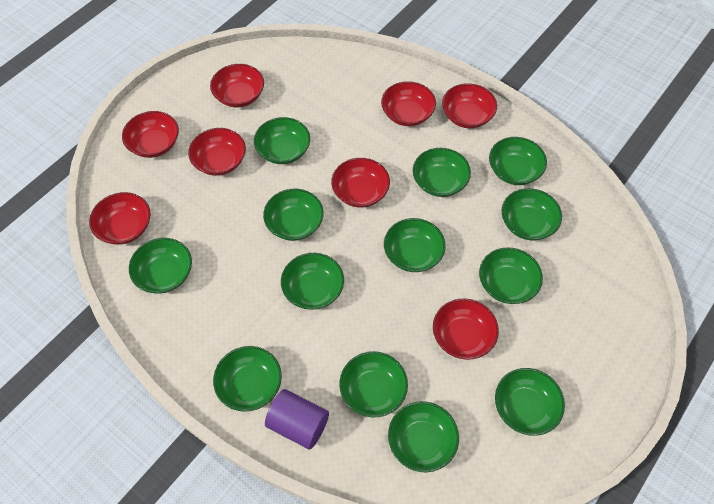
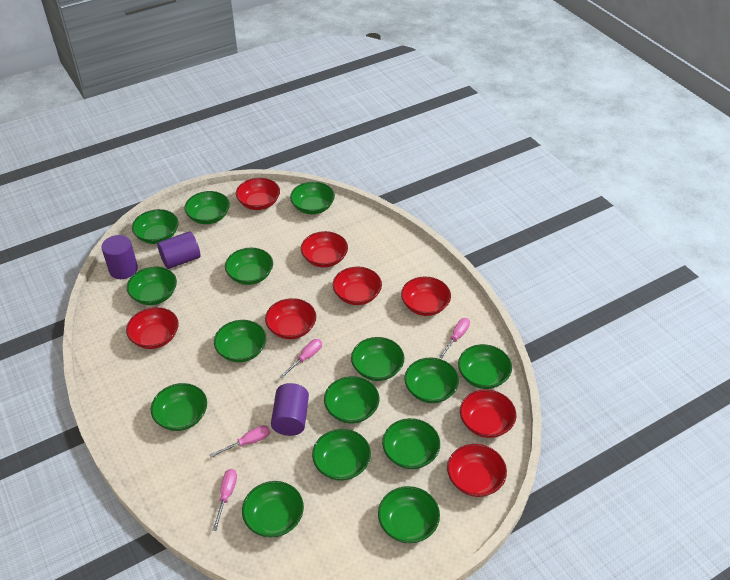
green bowl: [129,238,192,293] [213,346,282,412] [254,117,310,164] [263,189,324,241] [281,253,344,310] [339,351,408,418] [384,218,446,272] [388,401,459,472] [413,148,471,197] [479,247,543,304] [489,137,547,185] [495,368,565,436] [501,188,562,240] = 13 -> [127,267,177,305] [132,209,179,244] [151,383,207,431] [184,191,230,224] [214,320,266,362] [225,248,273,285] [242,481,304,538] [290,182,335,214] [312,429,371,481] [324,376,379,424] [351,337,404,381] [378,486,440,543] [382,418,440,469] [404,358,459,403] [458,344,512,389] = 15
pink screwdriver: none = 0 -> [209,425,270,457] [212,469,237,531] [280,339,322,378] [439,318,470,359] = 4
purple cylinder: [265,389,329,450] = 1 -> [101,235,138,279] [157,231,201,269] [271,383,309,436] = 3

